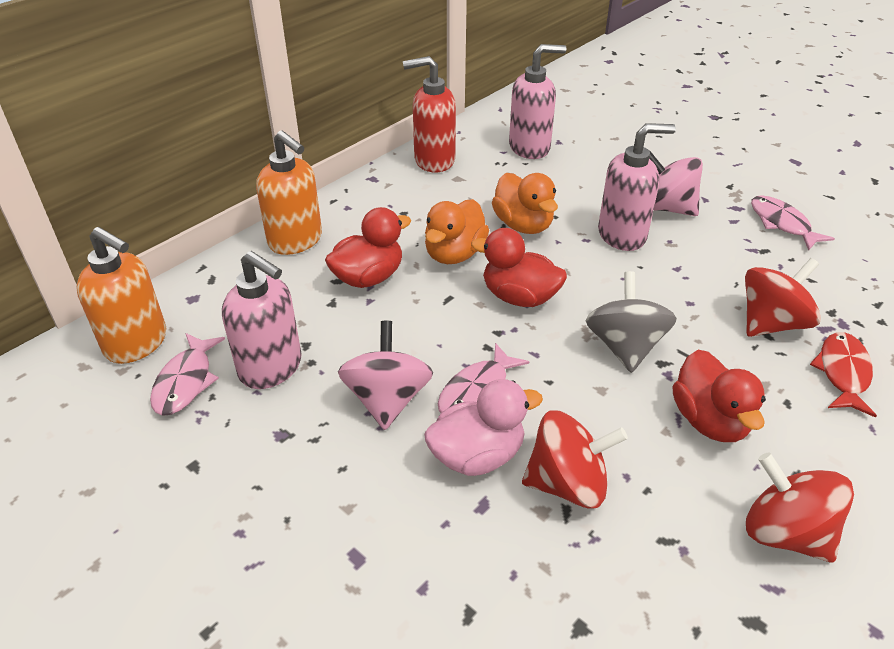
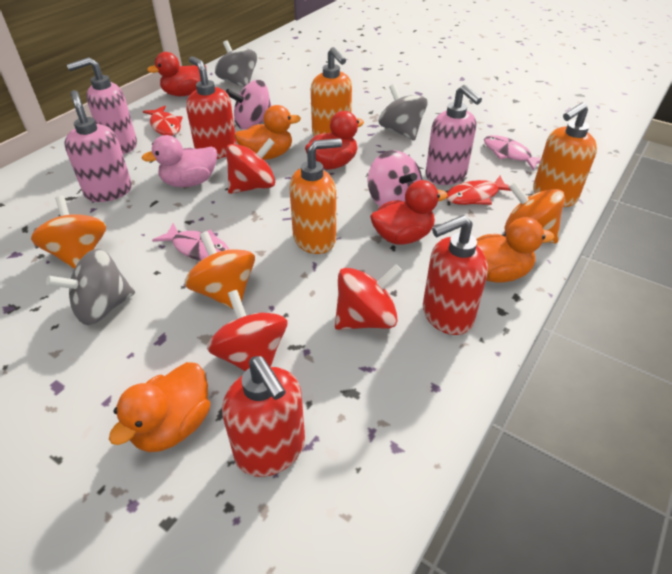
grey spinning top: [586,271,677,373] = 1 -> [46,249,135,325] [215,40,257,87] [378,84,428,140] = 3
orange duck: [425,199,489,264] [492,173,558,234] = 2 -> [109,362,210,452] [234,105,301,160] [476,217,555,282] = 3
orange soap dispenser: [76,227,166,364] [256,130,322,255] = 2 -> [289,138,342,254] [311,47,352,136] [533,102,597,207] = 3
orange spinning top: none = 0 -> [31,196,106,269] [184,231,255,309] [504,182,565,244] = 3
pink fish: [150,333,225,416] [438,343,529,413] [751,195,835,251] = 3 -> [152,223,229,261] [484,135,541,171] = 2
red fish: [810,332,877,418] = 1 -> [143,106,183,136] [446,176,511,205] = 2
red soap dispenser: [403,56,456,172] = 1 -> [186,56,237,159] [222,356,305,477] [423,215,488,335] = 3

